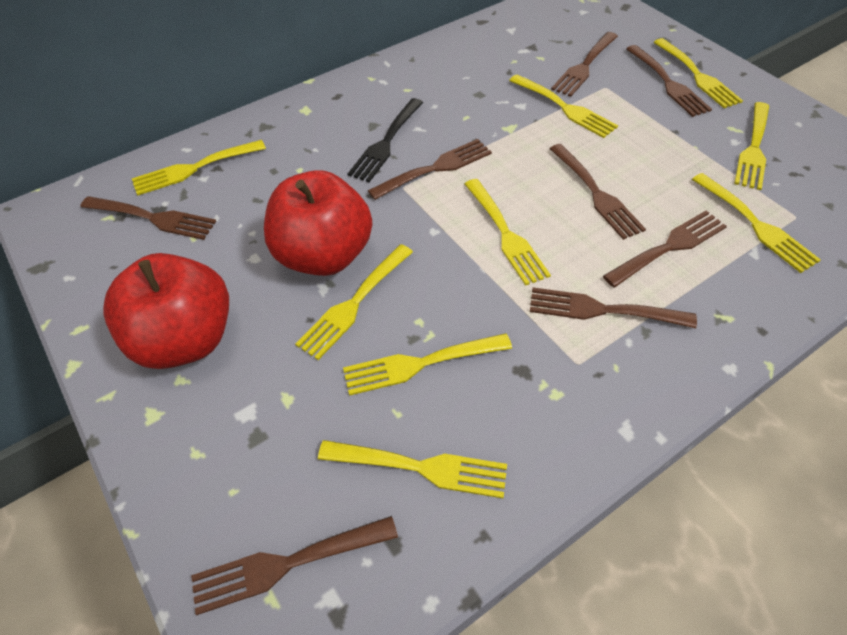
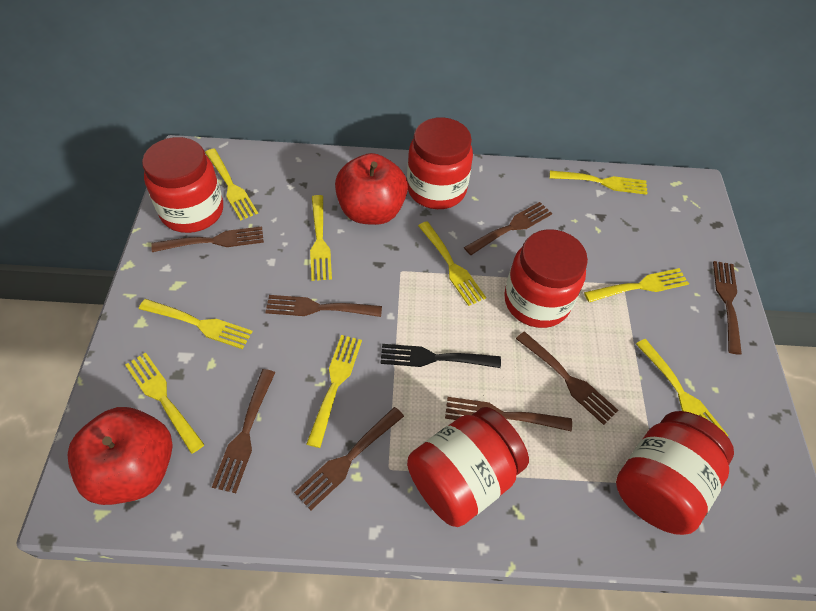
red jar: none = 0 -> [142,137,223,233] [407,117,473,209] [407,407,529,527] [504,229,588,328] [616,411,734,535] = 5

